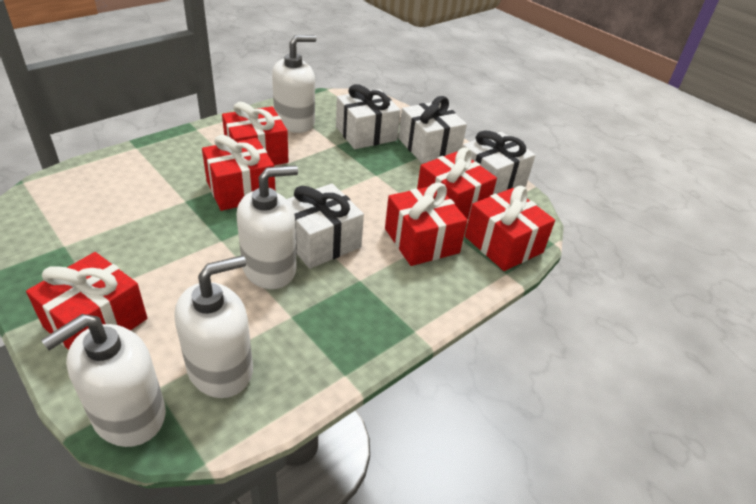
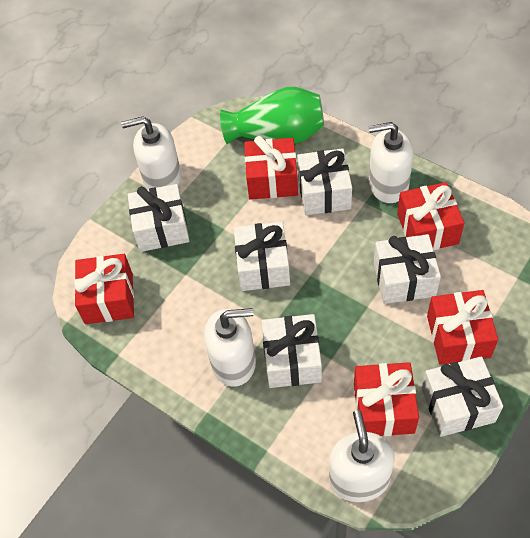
green vase: none = 0 -> [220,87,324,144] = 1
red gift: [26,252,147,350] [202,135,275,211] [222,102,289,165] [385,182,468,266] [417,147,497,219] [465,186,555,271] = 6 -> [74,254,134,324] [244,136,298,200] [354,362,419,436] [397,182,464,250] [427,290,498,365] = 5
white gift: [286,184,364,269] [336,84,401,149] [398,96,467,164] [462,130,535,194] = 4 -> [128,184,189,252] [234,222,290,291] [262,314,322,388] [297,148,352,215] [374,234,441,304] [421,356,503,437] = 6

